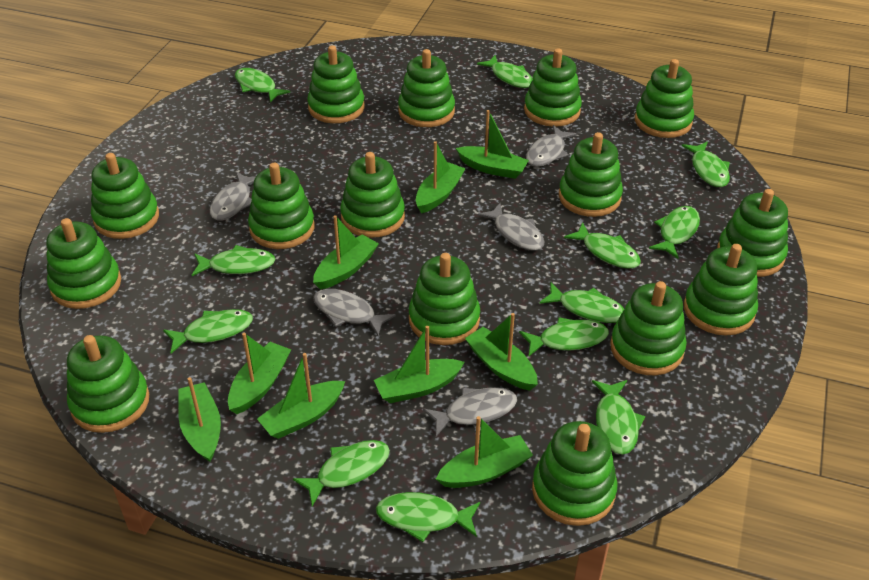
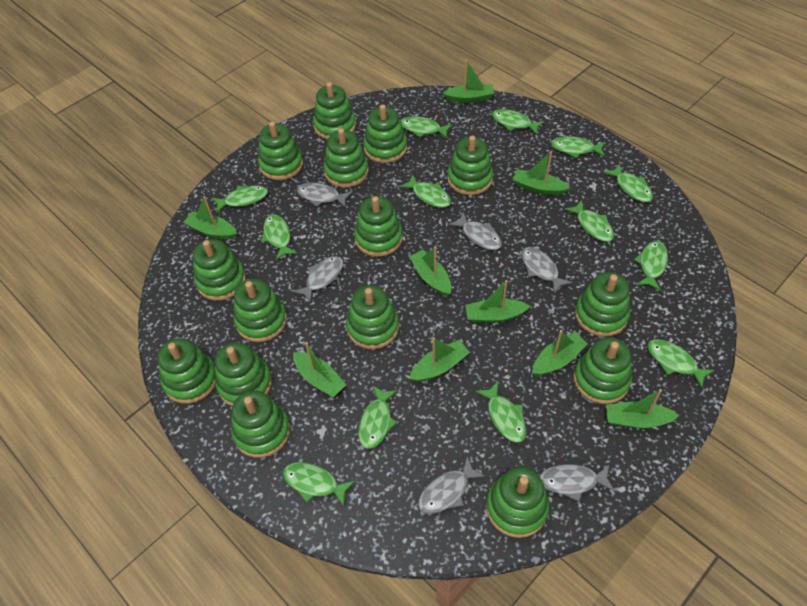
green fish: [163,309,253,354] [192,245,276,276] [235,68,290,103] [293,440,390,506] [376,492,480,542] [477,55,533,88] [519,317,609,357] [539,282,625,323] [564,222,641,268] [592,380,645,455] [649,206,700,259] [682,142,730,187] = 12 -> [212,185,268,213] [261,214,297,260] [283,462,355,506] [358,386,397,449] [400,175,451,208] [401,116,452,138] [475,382,527,443] [492,109,544,135] [551,136,605,158] [565,200,614,242] [604,164,653,202] [634,241,668,291] [647,339,715,388] = 13
grey fish: [210,172,255,221] [313,289,396,336] [423,387,517,436] [478,203,545,251] [526,125,577,167] = 5 -> [293,256,343,302] [297,183,353,207] [418,456,486,514] [449,212,502,250] [521,247,572,294] [540,464,615,502] = 6

